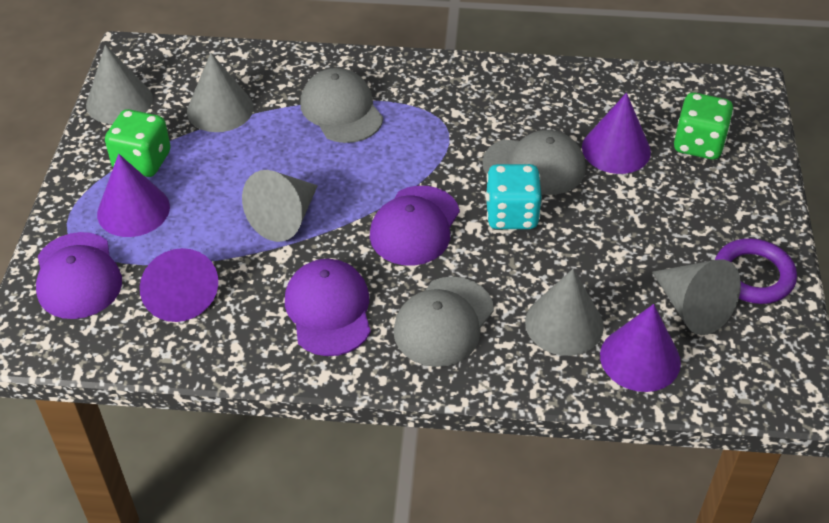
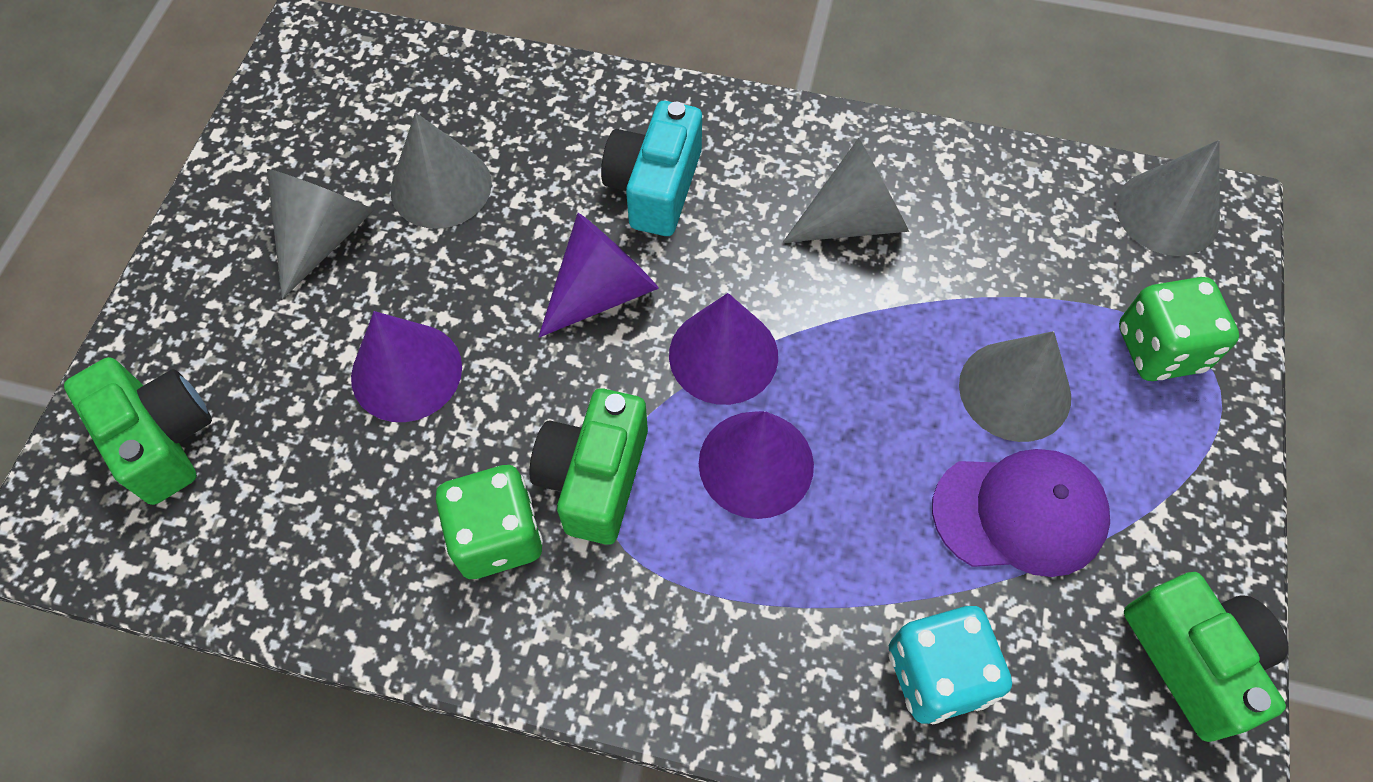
green camera: none = 0 -> [64,357,212,505] [530,388,648,545] [1124,572,1288,742] = 3
grey cap: [300,68,383,143] [393,277,494,367] [483,130,586,195] = 3 -> none = 0
purple cap: [36,232,122,319] [285,259,371,356] [370,186,460,266] = 3 -> [932,449,1110,577] = 1
purple ring: [715,238,797,304] = 1 -> none = 0
turquoise camera: none = 0 -> [601,101,702,236] = 1

